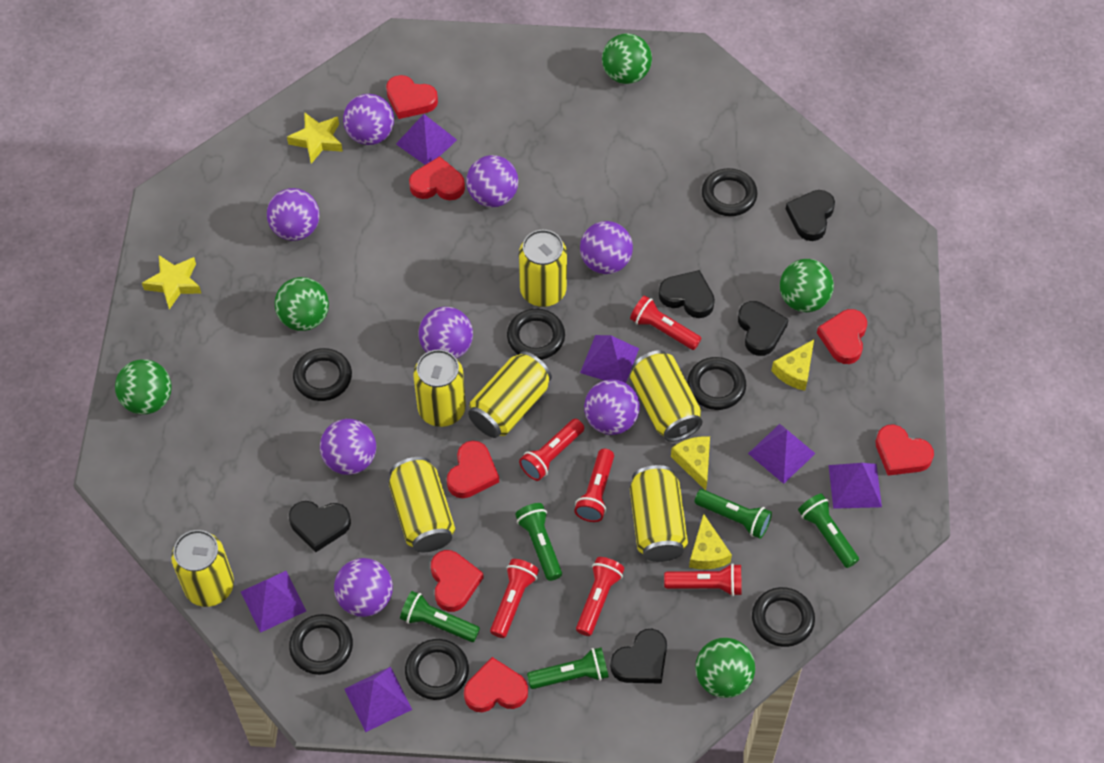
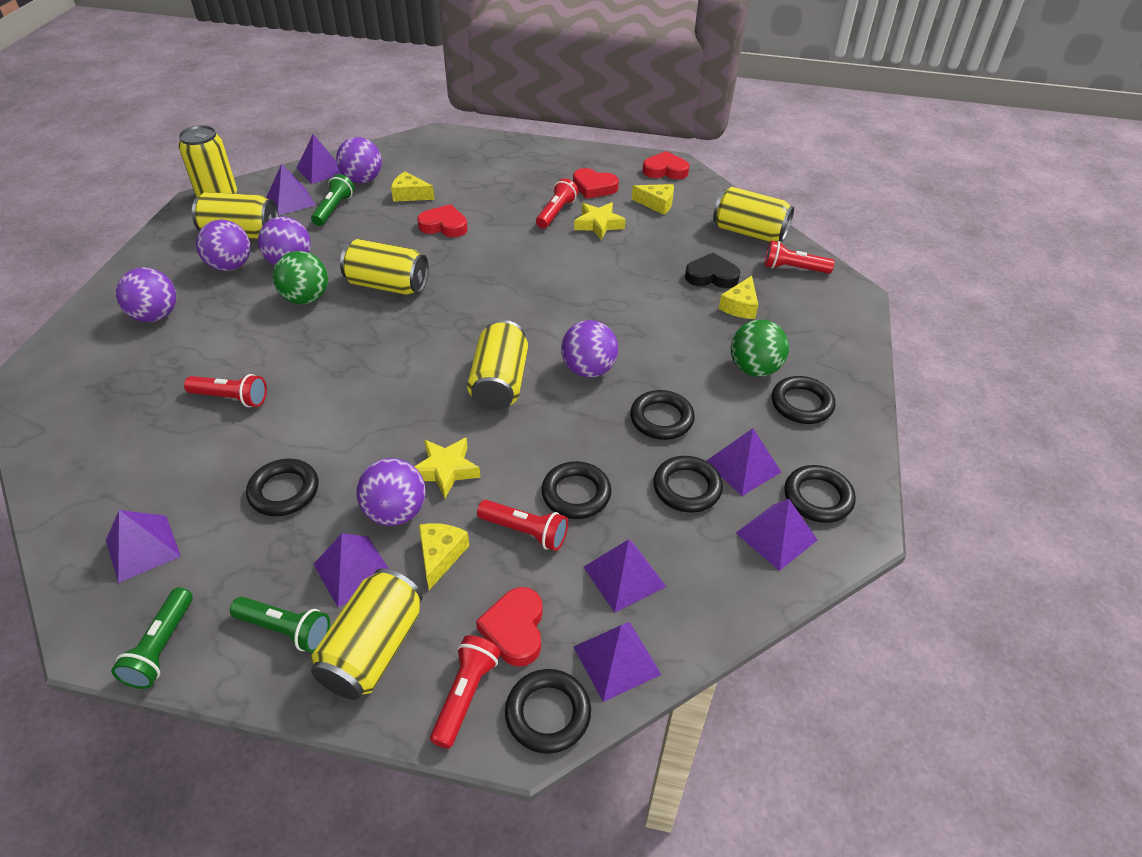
black heart: [289,501,351,552] [610,629,667,684] [659,270,715,318] [738,301,789,356] [786,190,835,241] = 5 -> [685,253,740,288] = 1
green ball: [115,359,172,414] [275,277,329,331] [602,33,652,84] [695,638,755,698] [780,259,834,312] = 5 -> [273,251,328,304] [731,320,789,377] = 2
green flashlight: [400,591,480,642] [515,503,562,581] [527,647,609,689] [694,489,772,539] [798,493,859,568] = 5 -> [111,587,193,689] [230,597,330,653] [311,174,354,226] = 3
purple ball: [267,188,320,241] [320,419,376,475] [334,558,393,617] [343,94,394,145] [418,307,473,359] [466,155,518,207] [580,221,633,274] [584,379,640,435] = 8 -> [116,267,176,322] [196,220,251,271] [258,217,311,265] [336,137,382,183] [356,458,426,526] [561,320,618,378] = 6
purple pyramid: [241,571,306,633] [344,667,412,732] [396,114,457,165] [580,335,639,383] [748,424,816,484] [829,463,882,509] = 6 -> [106,510,181,583] [267,164,316,215] [297,134,342,184] [313,533,389,607] [573,622,661,702] [584,539,666,613] [706,428,781,496] [736,499,817,571] = 8
red flashlight: [490,559,539,638] [519,419,584,481] [574,449,614,522] [576,557,624,636] [630,295,701,350] [664,563,742,596] = 6 -> [184,374,267,407] [430,635,501,749] [477,500,568,551] [536,178,578,228] [764,241,835,274] = 5
red heart: [386,75,438,119] [409,156,465,200] [431,550,484,612] [447,441,499,498] [464,657,528,712] [817,309,867,364] [875,425,934,476] = 7 -> [417,204,468,237] [476,587,543,667] [573,168,619,199] [643,151,690,179] = 4
yellow can: [171,530,234,607] [389,457,455,552] [413,349,466,427] [468,351,552,438] [519,230,567,307] [630,350,703,442] [630,465,688,562] = 7 -> [178,125,237,198] [192,192,279,239] [311,568,423,700] [340,239,429,295] [467,320,528,410] [713,187,794,242] = 6
yellow cheese: [671,436,710,490] [689,514,732,569] [771,340,814,391] = 3 -> [391,172,435,202] [419,523,469,590] [632,184,674,215] [719,276,758,319] = 4

